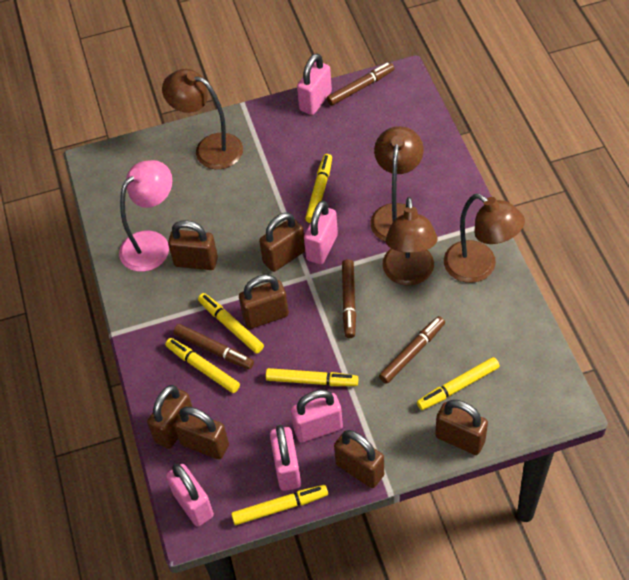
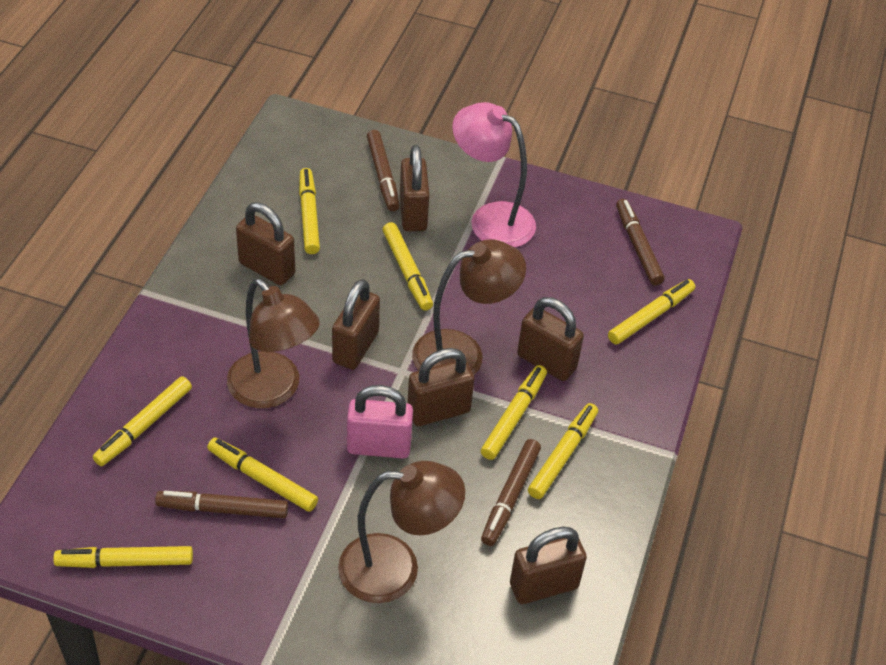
brown lamp: [162,69,243,169] [371,126,423,242] [382,197,438,285] [444,194,525,283] = 4 -> [227,278,320,408] [338,461,465,603] [412,239,526,375] = 3
brown padlock: [147,385,192,449] [168,220,218,270] [174,407,229,459] [239,275,289,329] [259,213,305,272] [334,430,384,488] [435,400,488,455] = 7 -> [236,202,295,285] [332,279,380,370] [400,145,430,231] [407,348,474,426] [510,527,587,604] [517,297,584,381] = 6
pink padlock: [166,464,214,527] [270,425,301,491] [291,390,343,442] [297,53,332,115] [304,200,338,264] = 5 -> [347,385,413,459] = 1
yellow marker: [165,338,240,393] [198,293,264,353] [231,485,328,525] [266,368,358,386] [305,154,332,223] [417,357,500,410] = 6 -> [53,546,193,568] [93,376,192,466] [207,438,318,512] [299,168,320,254] [383,222,433,311] [481,365,547,460] [528,403,598,499] [608,279,695,345] = 8

